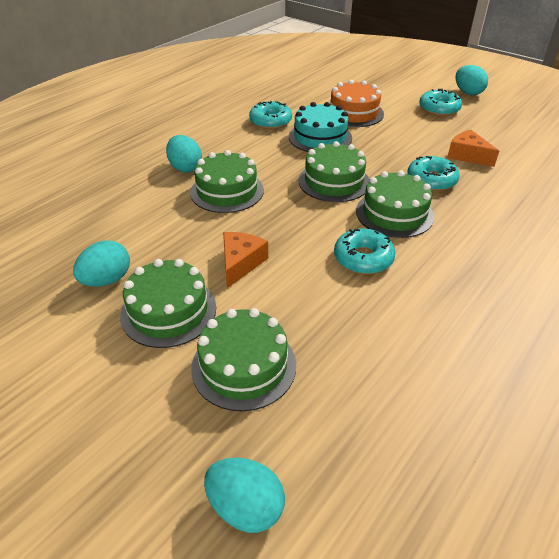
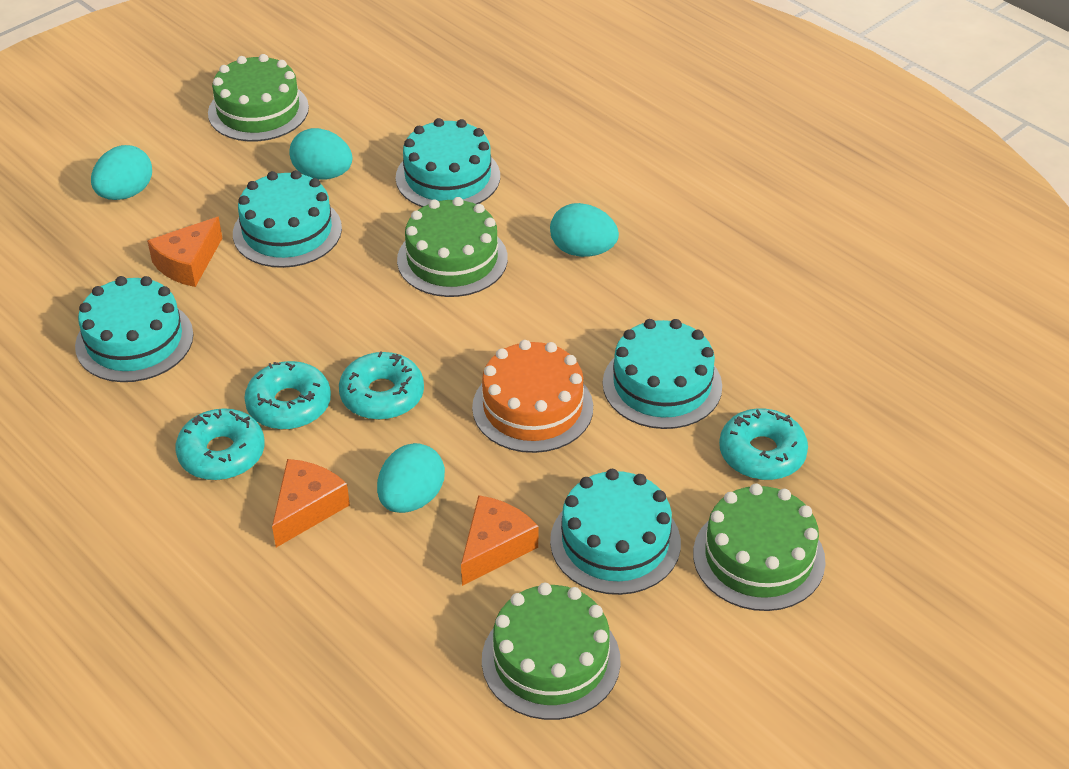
green cake: [120,259,216,348] [190,150,264,213] [191,308,296,411] [299,141,370,202] [356,170,434,238] = 5 -> [208,54,309,141] [397,197,508,297] [482,583,621,720] [693,483,826,611] = 4
orange cheese: [223,232,268,288] [447,130,499,167] = 2 -> [147,217,222,287] [272,459,350,547] [461,495,538,586] = 3
turquoise cake: [289,102,352,152] = 1 -> [75,276,193,382] [233,170,342,268] [396,118,500,207] [550,469,681,595] [603,319,722,429] = 5

